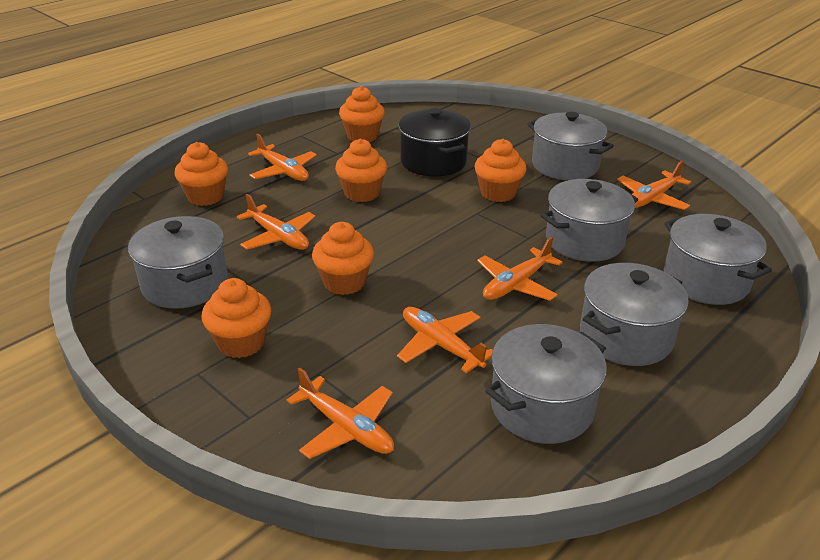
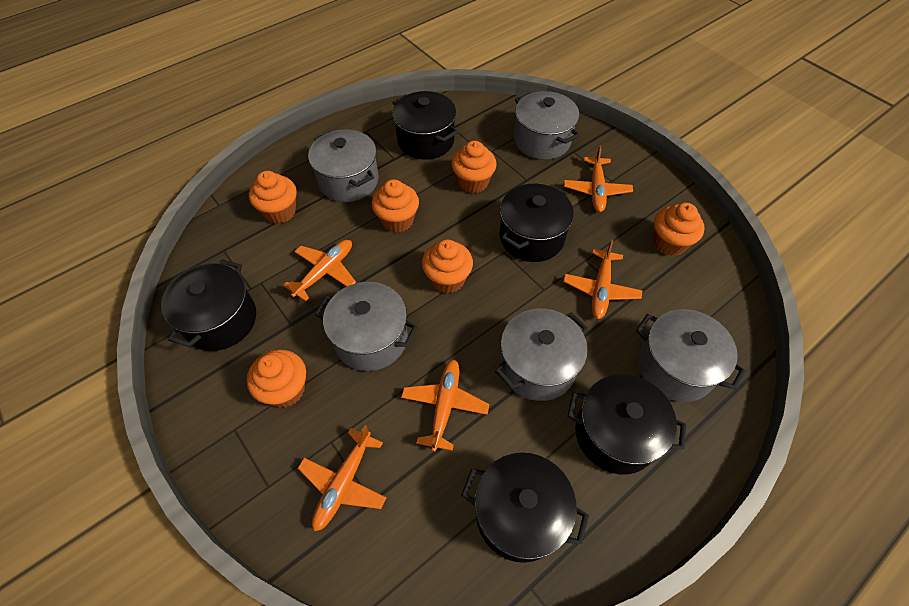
black pot: [398,108,471,177] = 1 -> [161,260,256,351] [392,91,458,160] [462,453,589,563] [499,184,574,262] [568,374,686,475] = 5
grey pot: [128,216,228,309] [485,324,607,444] [527,112,614,180] [541,179,638,262] [580,263,689,366] [663,214,772,305] = 6 -> [308,129,379,202] [315,282,418,371] [495,309,588,401] [514,91,580,160] [636,309,746,402] = 5
orange plane: [237,194,316,250] [248,134,317,181] [287,367,394,459] [397,307,493,373] [477,237,563,301] [617,161,691,210] = 6 -> [283,240,356,301] [298,425,387,531] [401,359,489,452] [563,240,642,319] [564,145,633,212] = 5

